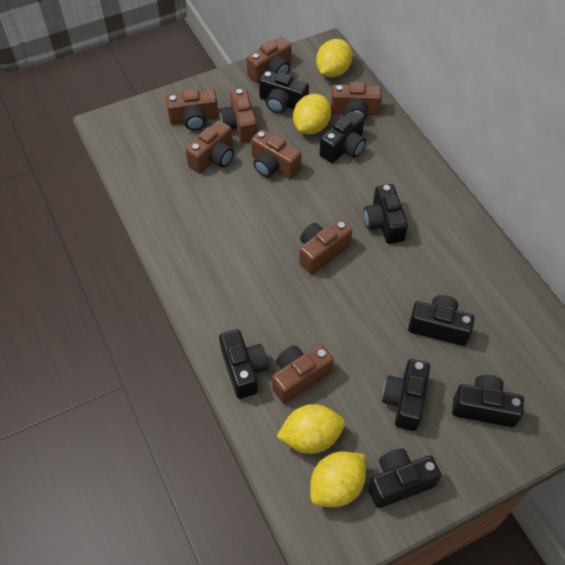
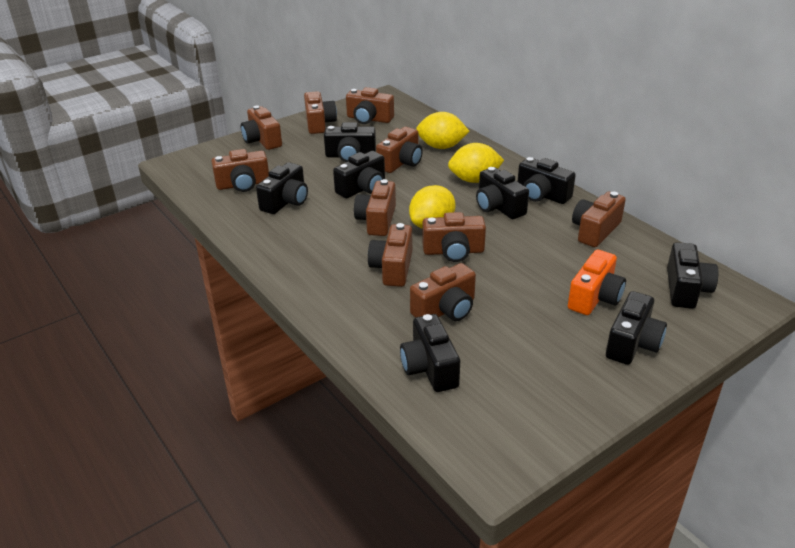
brown camera: [166,89,219,131] [186,120,234,173] [220,89,257,143] [246,37,291,83] [251,130,301,179] [272,344,334,404] [299,219,352,274] [331,82,382,120] = 8 -> [211,149,269,192] [241,106,282,150] [304,91,337,134] [346,87,394,124] [354,179,396,236] [368,223,412,287] [376,127,423,173] [410,263,476,321] [422,212,486,262] [572,192,626,247] = 10
orange camera: none = 0 -> [568,250,626,315] = 1
yellow lemon: [276,404,345,454] [293,94,331,134] [310,451,366,508] [316,39,353,77] = 4 -> [409,185,455,229] [416,112,470,149] [448,143,504,183] = 3

